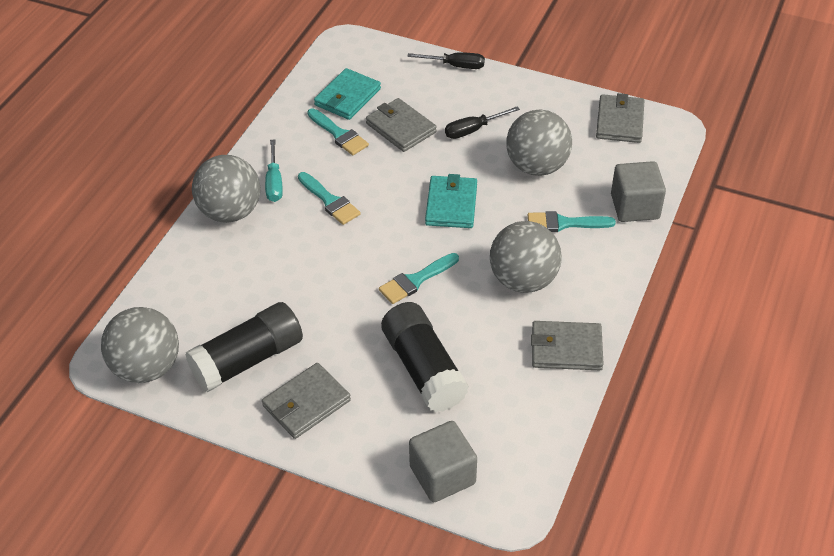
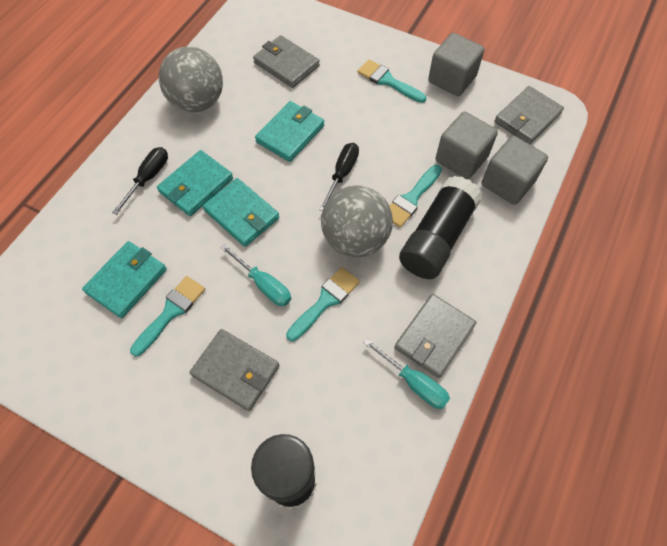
grey ball: [101,307,179,383] [192,155,260,223] [490,221,562,293] [507,110,572,176] = 4 -> [159,47,223,113] [321,185,393,258] = 2
grey cube: [409,421,477,502] [611,161,666,222] = 2 -> [428,33,485,96] [436,112,498,179] [481,136,548,205] = 3
turquoise screwdriver: [265,139,283,202] = 1 -> [220,244,291,306] [364,338,450,409] = 2
turquoise wallet: [314,68,381,120] [425,174,477,228] = 2 -> [82,241,167,318] [157,150,233,216] [203,178,280,247] [255,101,324,162] = 4

